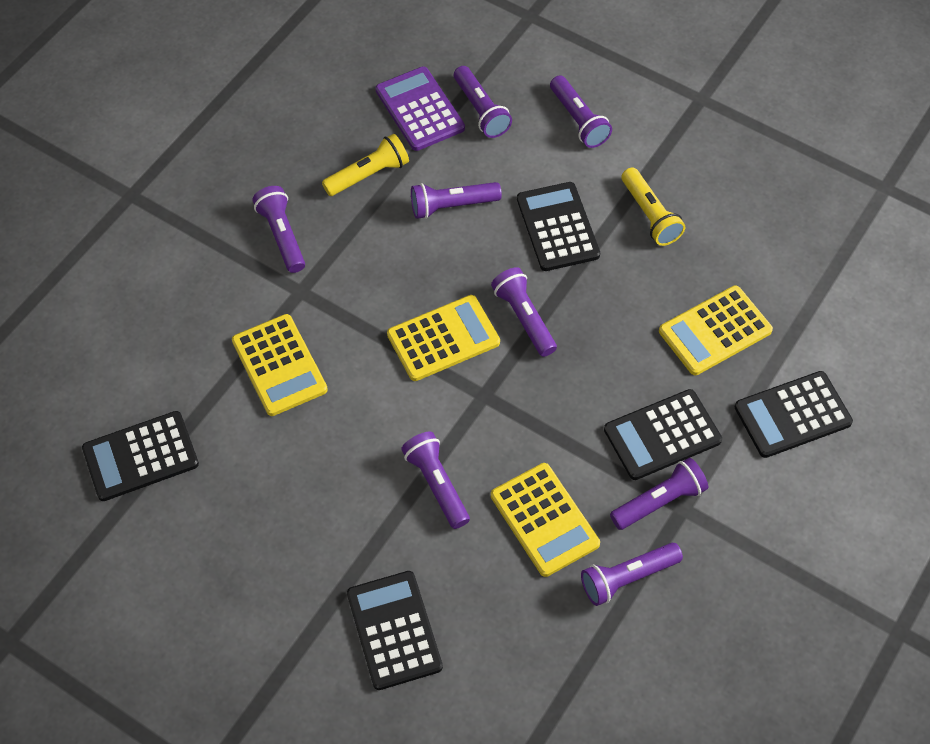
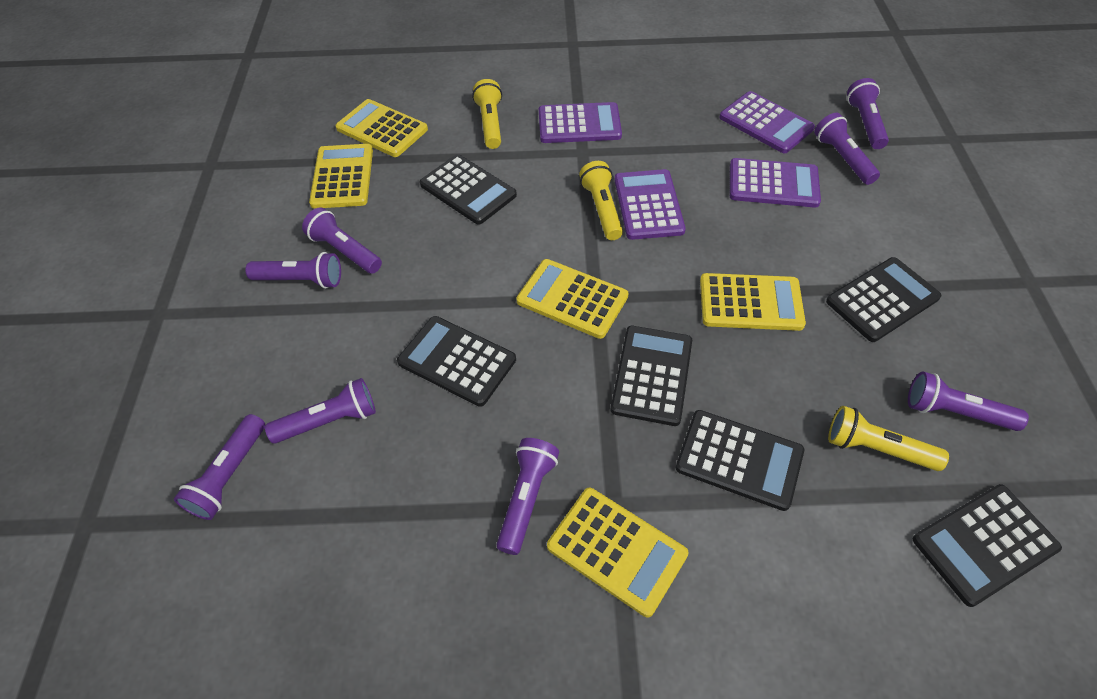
black calculator: [82,411,199,501] [347,571,443,690] [517,182,600,271] [604,389,722,480] [735,371,853,458] = 5 -> [397,316,516,407] [420,154,517,225] [611,326,692,426] [676,410,804,511] [826,257,941,342] [913,484,1062,607] = 6
purple calculator: [376,66,465,151] = 1 -> [539,102,622,143] [614,169,686,240] [719,91,815,153] [730,158,821,208] = 4
yellow calculator: [232,314,328,416] [387,295,500,381] [491,463,600,577] [659,286,773,375] = 4 -> [309,144,373,209] [335,99,428,157] [516,259,629,339] [547,488,689,617] [700,273,806,331] = 5
yellow flashlight: [322,134,409,196] [621,167,685,246] = 2 -> [472,79,502,149] [579,161,623,240] [828,406,949,471] = 3

